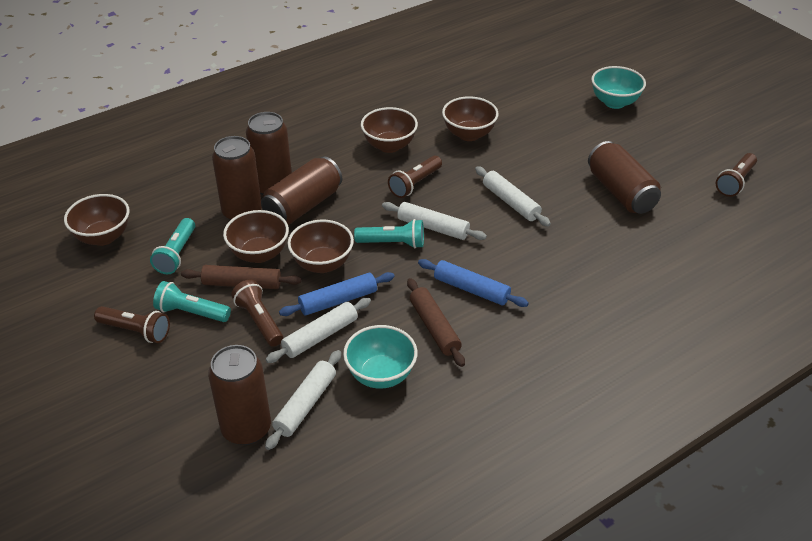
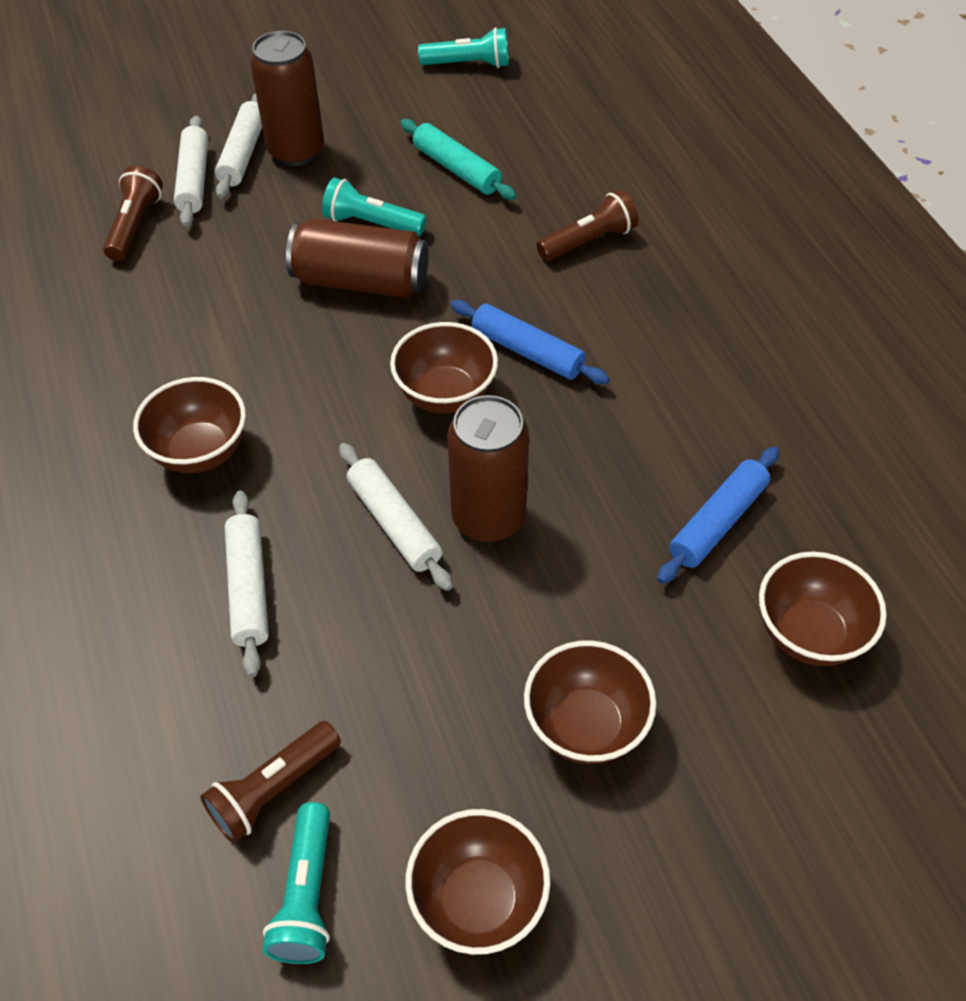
brown can: [208,345,271,445] [212,136,262,220] [246,112,292,195] [261,156,342,225] [588,141,661,214] = 5 -> [250,31,324,166] [286,219,429,298] [447,395,529,542] = 3
brown flashlight: [94,306,170,343] [231,280,283,347] [388,156,442,198] [716,153,757,197] = 4 -> [103,165,163,261] [200,721,341,843] [536,190,638,261] = 3
brown rolling pin: [181,265,301,289] [407,278,465,367] = 2 -> none = 0
turquoise bowl: [343,325,418,389] [591,66,646,109] = 2 -> none = 0
turquoise rolling pin: none = 0 -> [400,119,516,200] = 1

